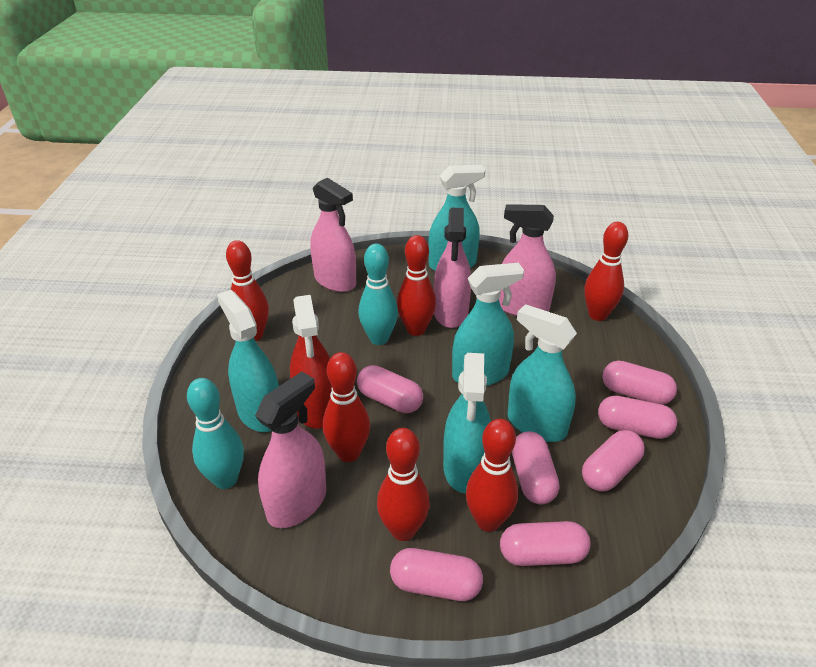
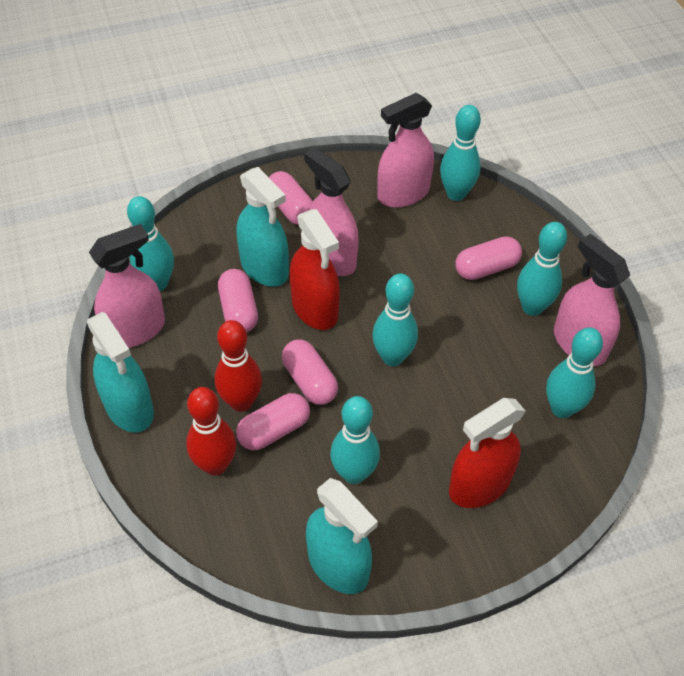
pink capsule: [357,365,423,413] [390,548,483,601] [500,521,591,566] [512,431,559,505] [582,430,645,492] [598,396,677,439] [602,361,677,405] = 7 -> [218,269,258,332] [236,393,310,450] [269,171,313,225] [282,340,338,405] [455,237,522,280] = 5
red bowling pin: [226,240,269,341] [323,352,370,462] [377,428,430,541] [397,235,436,336] [466,419,518,532] [584,222,628,321] = 6 -> [186,387,236,476] [215,320,262,412] = 2
red spray bottle: [290,295,332,429] = 1 -> [290,209,340,330] [449,398,526,508] = 2
turquoise bowling pin: [187,378,244,489] [358,244,398,345] = 2 -> [127,196,174,291] [330,396,380,484] [372,273,418,366] [440,105,481,201] [517,222,567,316] [546,327,603,418] = 6
turquoise spray bottle: [217,290,279,432] [428,165,485,271] [443,353,491,493] [452,263,524,386] [507,304,577,442] = 5 -> [87,312,154,433] [236,167,289,287] [306,478,378,594] = 3

